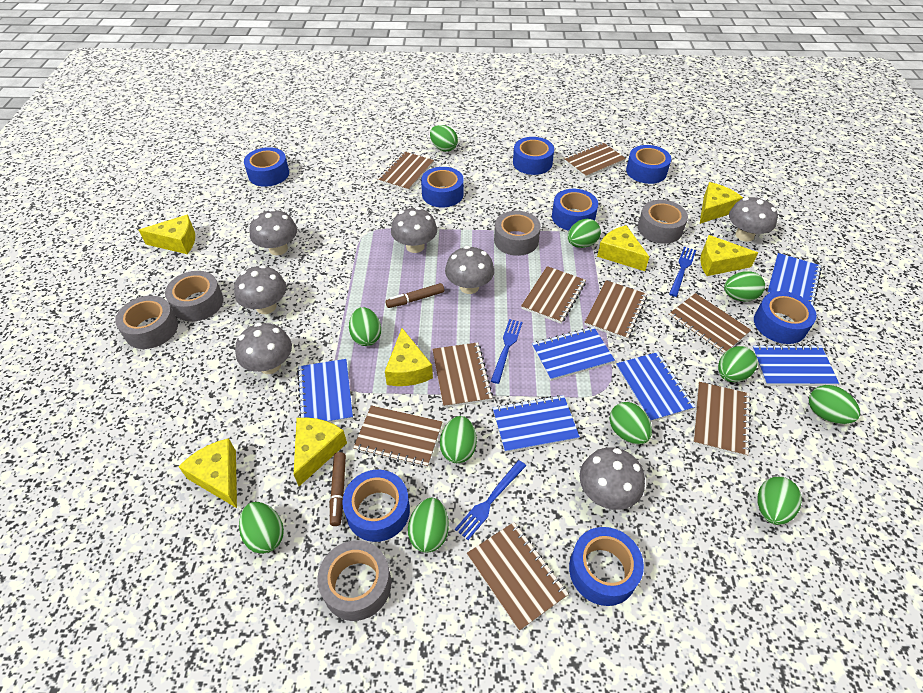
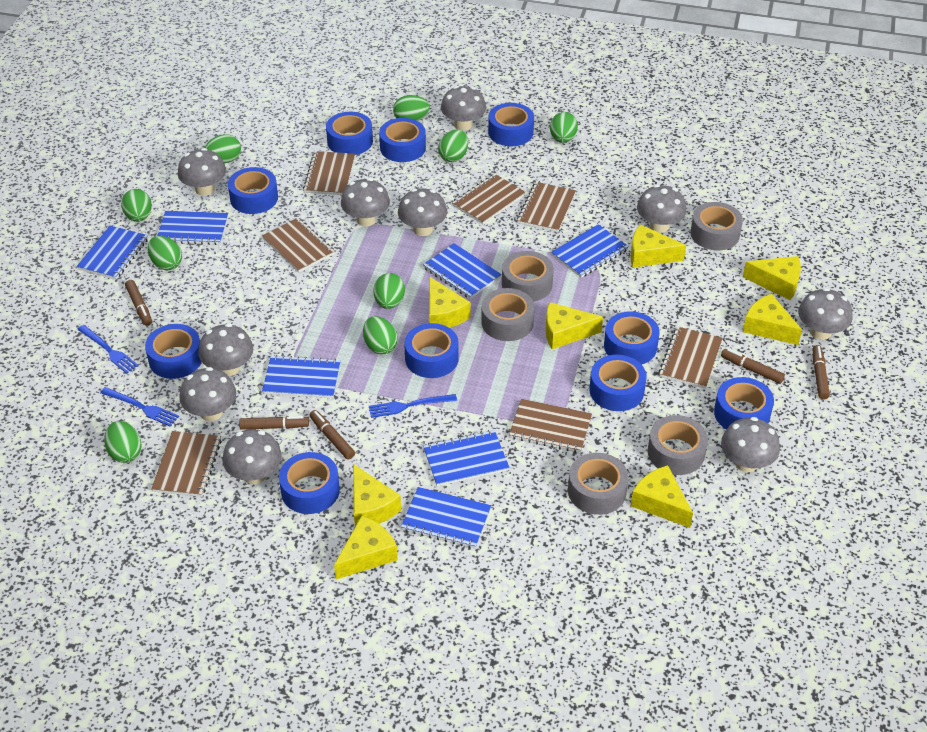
blue notebook: [297,359,353,423] [493,395,580,453] [532,327,615,381] [616,352,695,422] [752,344,839,386] [767,253,822,306] = 6 -> [77,226,148,280] [157,211,228,245] [262,355,341,398] [401,487,491,549] [423,243,501,299] [423,430,510,486] [551,224,629,278] = 7
blue tape: [244,147,289,187] [342,470,410,542] [421,167,464,207] [513,137,554,175] [552,189,598,231] [569,527,644,606] [626,145,671,184] [754,291,817,344] = 8 -> [145,324,202,379] [228,167,278,214] [279,452,340,514] [326,112,373,155] [379,118,426,162] [404,323,459,378] [488,103,534,146] [590,355,646,411] [604,311,659,365] [714,377,774,429] = 10
brown marker: [330,452,346,526] [385,283,444,308] = 2 -> [125,280,152,326] [239,416,309,430] [309,410,355,459] [721,349,785,384] [813,345,830,399] = 5
brown notebook: [353,405,442,468] [377,151,434,191] [432,342,493,408] [467,522,569,631] [521,266,586,324] [564,142,626,178] [584,280,647,340] [668,293,751,355] [693,382,751,457] = 9 -> [151,431,222,497] [262,218,335,272] [303,151,355,195] [452,174,526,224] [509,399,592,453] [517,182,576,232] [659,326,723,389] = 7
green egg: [239,502,284,554] [349,307,381,346] [408,498,449,553] [430,125,458,152] [440,416,477,463] [568,219,601,248] [609,402,652,444] [718,346,758,382] [724,271,765,302] [757,477,802,525] [809,385,860,424] = 11 -> [104,421,142,463] [121,189,152,222] [148,236,182,270] [204,134,241,163] [363,316,397,354] [373,273,405,309] [393,95,430,121] [438,130,468,162] [550,112,578,143] = 9
grey mushroom: [234,265,286,314] [235,323,292,374] [249,209,297,255] [391,207,437,253] [445,246,494,294] [580,447,645,510] [729,197,778,242] = 7 -> [178,148,226,196] [180,367,236,421] [198,323,253,376] [223,429,281,484] [341,178,390,226] [398,188,447,236] [441,86,486,131] [637,185,687,233] [721,417,780,472] [798,288,853,340] = 10
yellow cheese: [139,215,195,254] [178,438,237,508] [294,418,347,486] [385,328,433,386] [597,225,649,271] [700,182,743,224] [700,235,758,276] = 7 -> [334,516,398,579] [353,464,401,526] [429,277,471,328] [545,302,603,349] [631,224,686,268] [631,465,693,528] [743,256,801,300] [743,294,802,345] = 8

